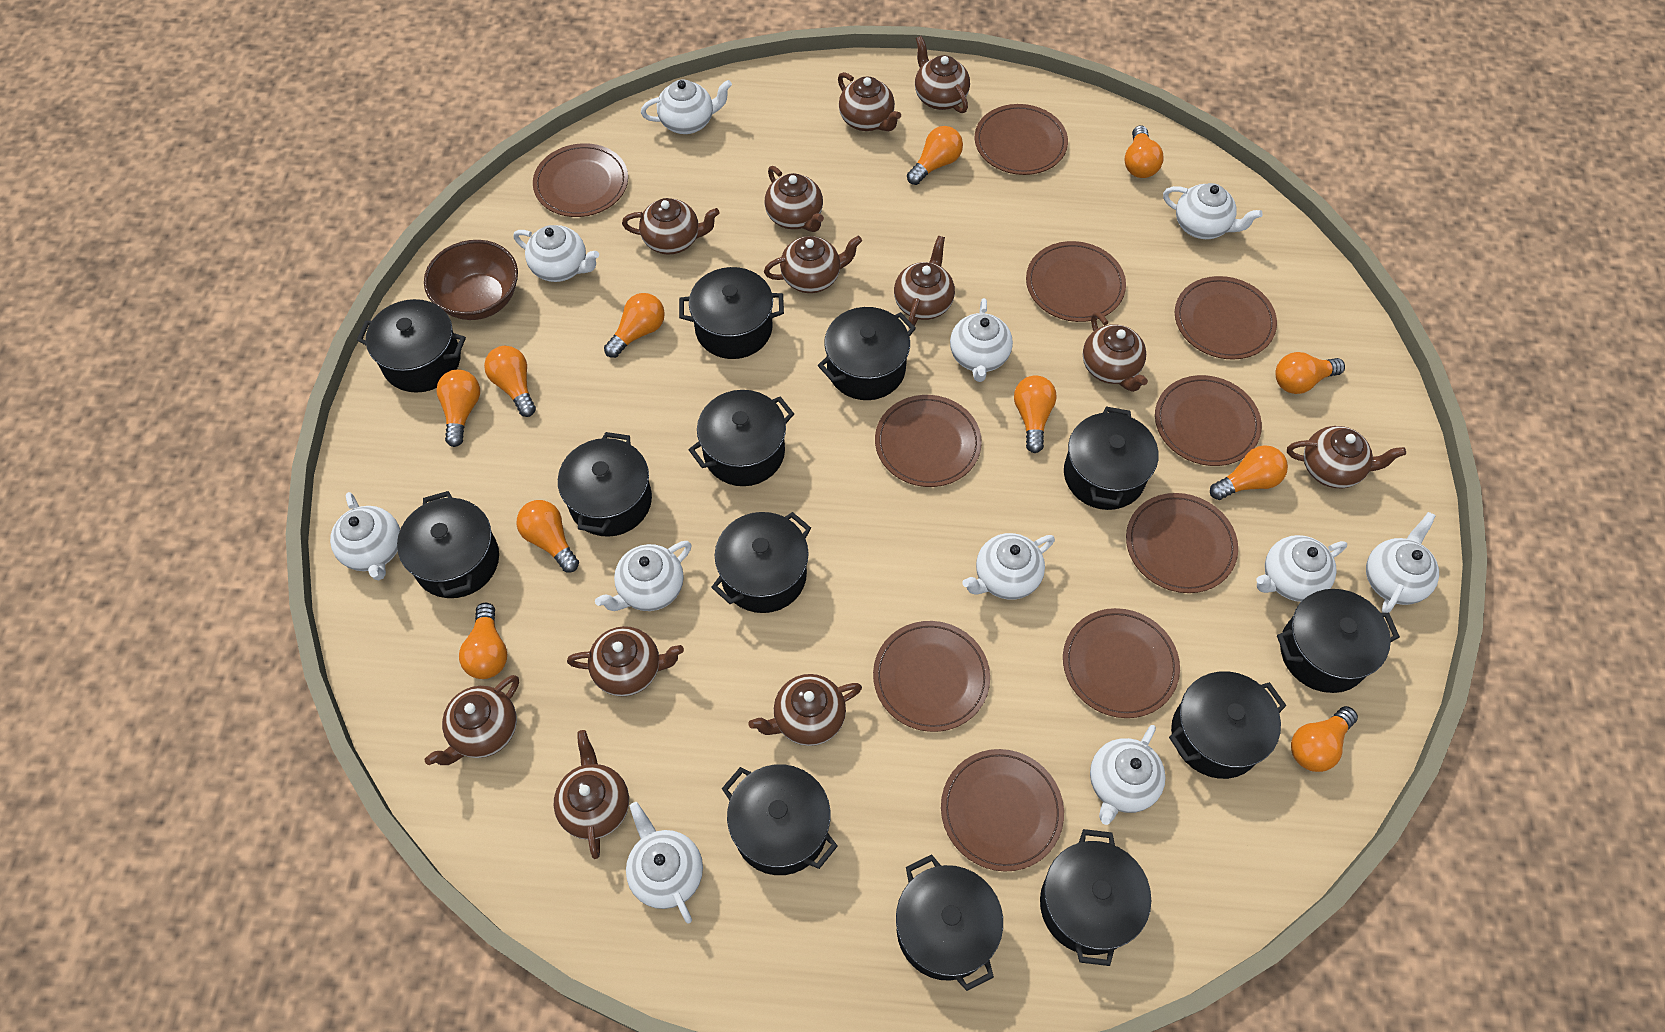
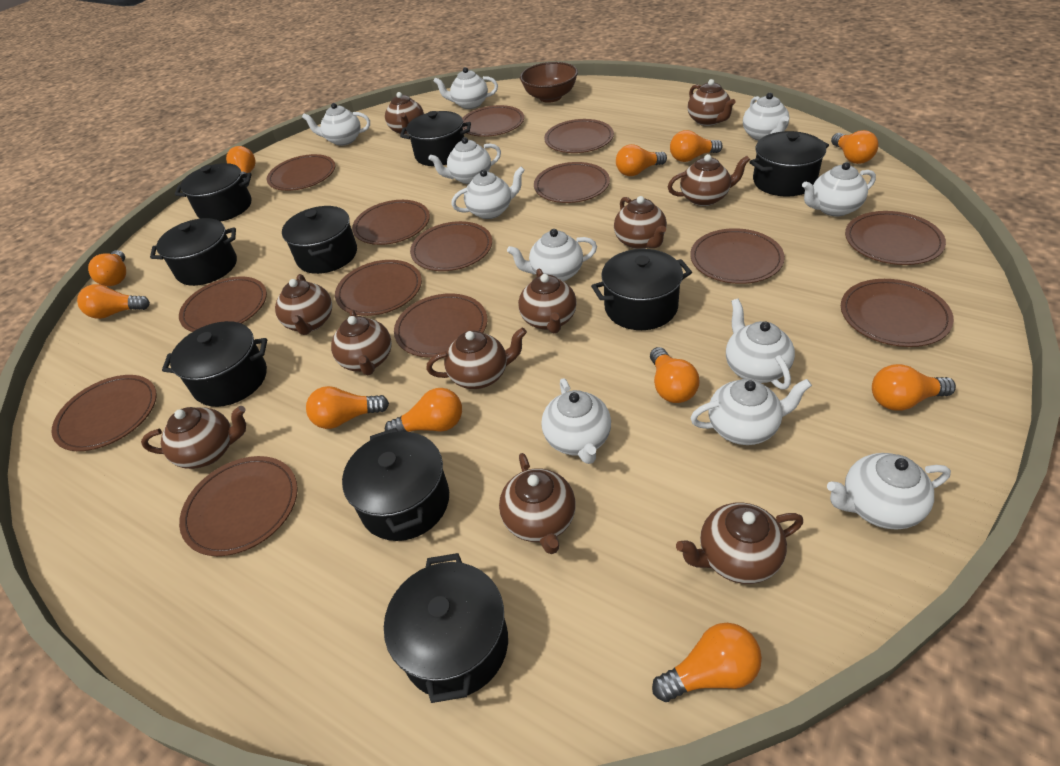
black pot: [357,299,466,393] [397,491,499,598] [558,432,652,537] [679,267,784,359] [689,390,794,486] [711,512,811,613] [722,764,838,875] [818,307,916,400] [896,855,1003,991] [1040,829,1151,966] [1064,407,1158,510] [1169,671,1286,779] [1277,589,1400,693] = 13 -> [150,218,237,286] [162,321,267,407] [175,163,252,222] [282,206,357,274] [342,428,449,541] [384,553,508,703] [400,111,471,166] [591,249,692,330] [749,131,829,197] = 9
brown plate: [533,143,628,217] [873,621,990,732] [875,395,982,487] [941,749,1064,872] [975,104,1068,175] [1026,241,1126,322] [1063,608,1180,718] [1126,493,1238,593] [1155,375,1262,466] [1175,276,1277,360] = 10 -> [51,375,157,451] [179,277,267,332] [179,456,298,556] [267,154,335,191] [335,260,422,316] [352,200,430,245] [394,293,487,358] [410,221,492,271] [462,105,524,137] [534,162,610,203] [544,119,614,153] [690,228,785,284] [841,279,954,347] [845,211,946,265] = 14
brown teapot: [425,675,519,765] [554,730,629,859] [567,626,684,697] [622,198,720,255] [749,674,862,746] [764,236,862,293] [765,166,824,232] [838,72,901,131] [894,236,955,326] [915,36,970,113] [1083,312,1148,392] [1287,426,1406,488] = 12 -> [141,406,246,469] [275,274,332,335] [331,309,392,375] [385,92,424,135] [426,327,527,389] [499,453,576,554] [518,268,577,333] [614,196,667,249] [668,154,750,206] [676,503,803,584] [688,79,736,126] = 11

